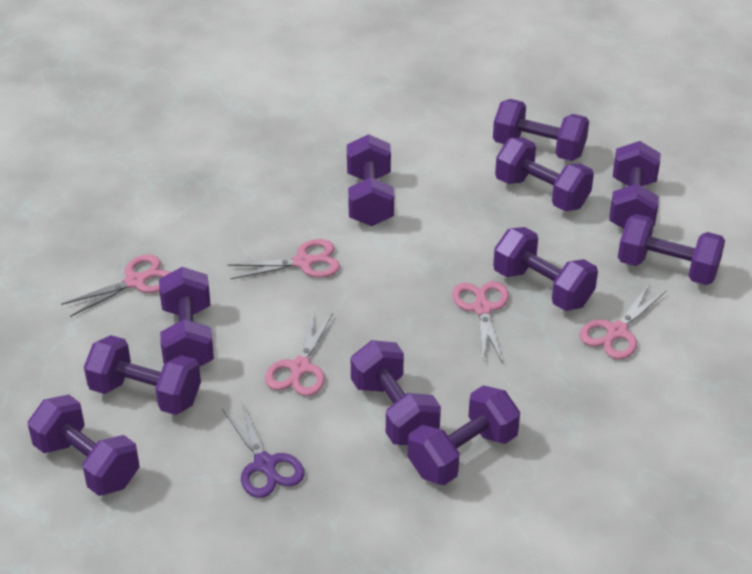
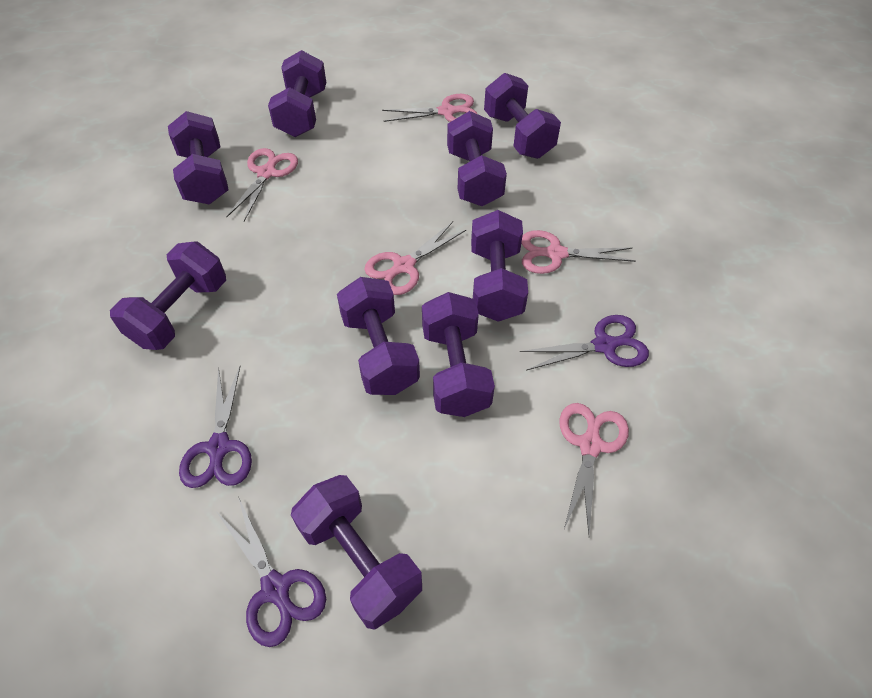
purple dumbbell: [28,395,140,496] [84,335,201,415] [159,267,214,367] [347,134,394,226] [351,340,441,445] [408,385,520,485] [493,99,589,161] [493,227,598,311] [495,137,594,211] [609,141,661,229] [618,214,725,285] = 11 -> [110,242,226,350] [168,111,228,204] [268,50,326,137] [291,475,422,630] [337,277,420,395] [422,292,495,417] [447,111,507,206] [471,210,528,322] [484,73,561,159] = 9
purple scissors: [222,401,304,498] = 1 -> [179,366,252,488] [217,499,326,647] [520,315,649,371] = 3

